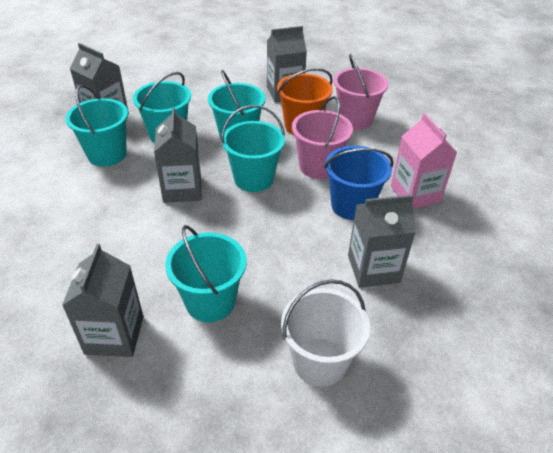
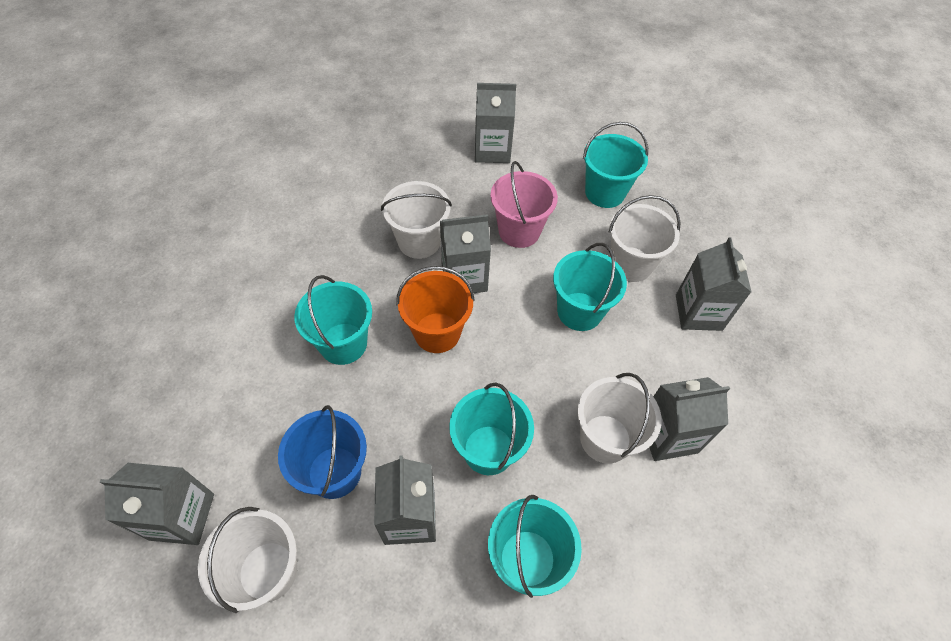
grey carton: [62,244,144,357] [70,43,129,114] [154,107,201,203] [267,26,307,102] [348,195,416,288] = 5 -> [100,463,214,545] [374,455,436,545] [440,214,491,293] [475,83,516,163] [649,377,730,461] [676,238,751,331] = 6
pink bucket: [292,96,353,179] [334,54,388,130] = 2 -> [490,161,558,248] = 1
pink carton: [391,113,458,209] = 1 -> none = 0
white bucket: [281,279,370,387] = 1 -> [198,507,298,613] [381,181,452,259] [577,373,662,464] [609,195,681,282] = 4

